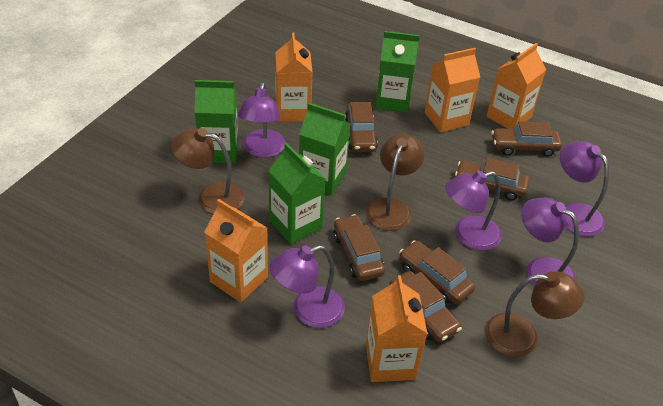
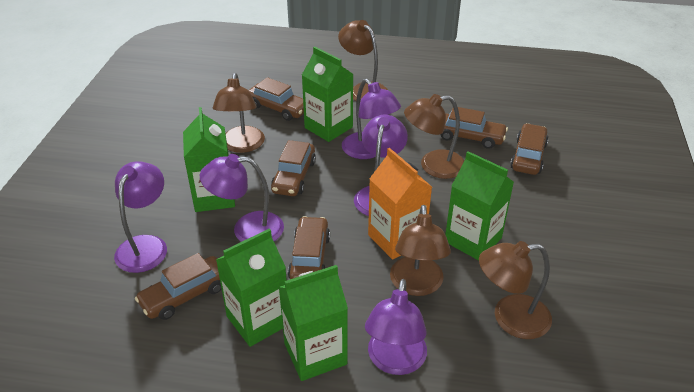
brown lamp: [171,128,245,214] [366,134,424,231] [485,271,585,357] = 3 -> [213,73,265,153] [338,20,388,101] [390,205,451,296] [404,94,465,179] [479,241,552,339] = 5
green carton: [195,80,239,163] [268,143,325,244] [299,103,350,195] [375,31,419,113] = 4 -> [183,107,235,212] [216,229,287,347] [279,265,348,381] [302,47,354,142] [445,151,514,261] = 5
orange carton: [204,199,268,303] [275,33,313,122] [366,275,428,382] [425,48,480,132] [487,43,546,129] = 5 -> [368,148,432,260] = 1

